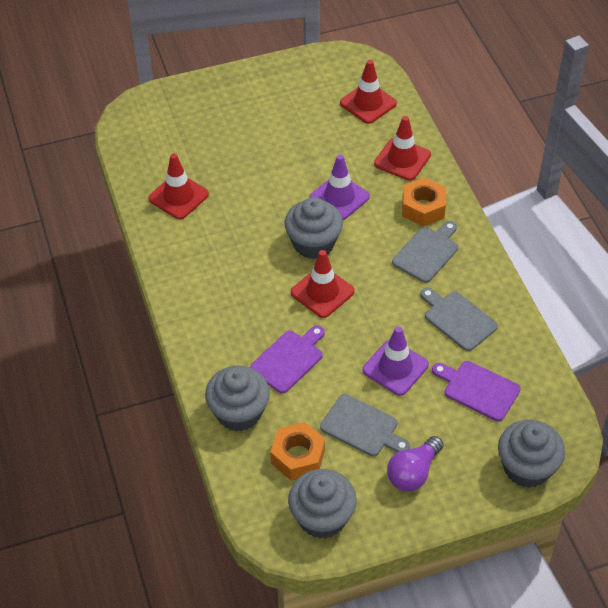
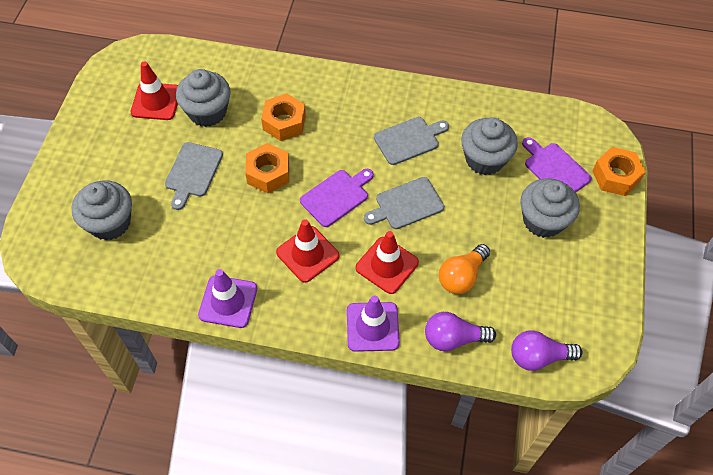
orange light bulb: none = 0 -> [439,244,490,294] = 1
orange nut: [270,422,325,481] [402,177,446,226] = 2 -> [245,143,289,193] [261,94,306,141] [592,147,646,196] = 3
purple light bulb: [387,436,443,491] = 1 -> [425,312,496,351] [511,330,583,371] = 2
red traffic cone: [149,154,209,219] [291,250,355,318] [340,60,397,124] [374,116,431,181] = 4 -> [131,61,178,120] [276,219,339,283] [356,231,419,294] = 3

